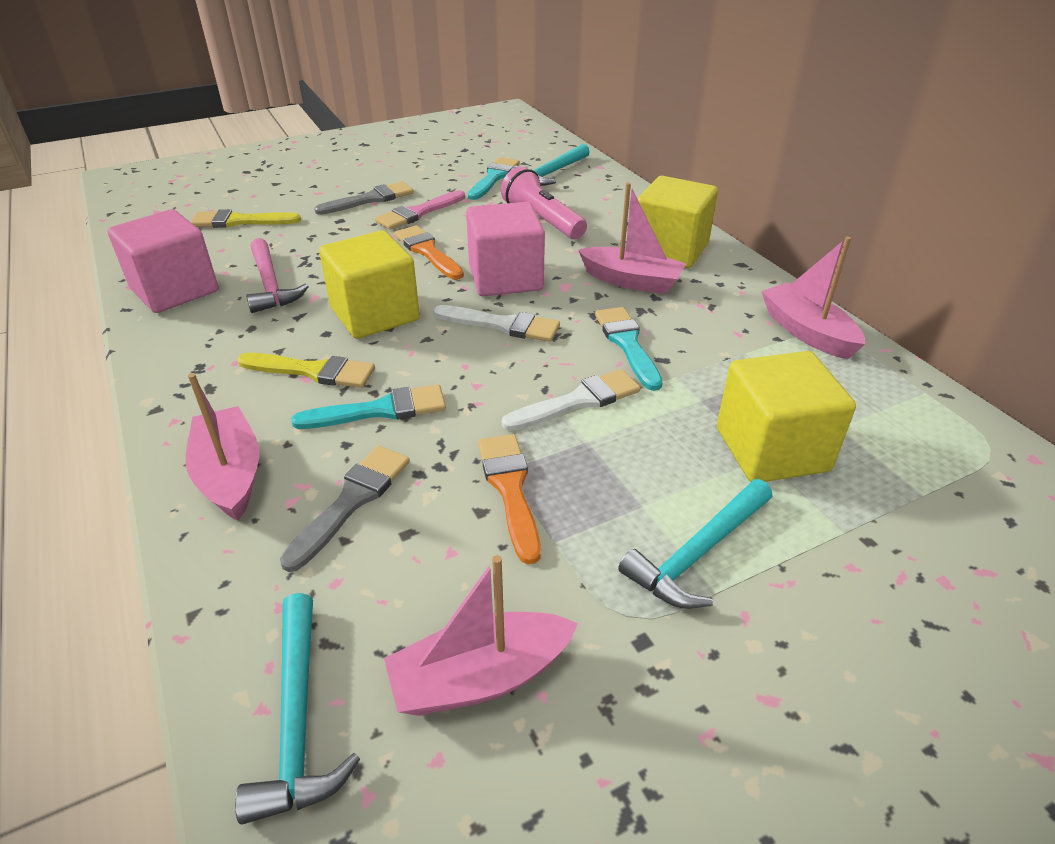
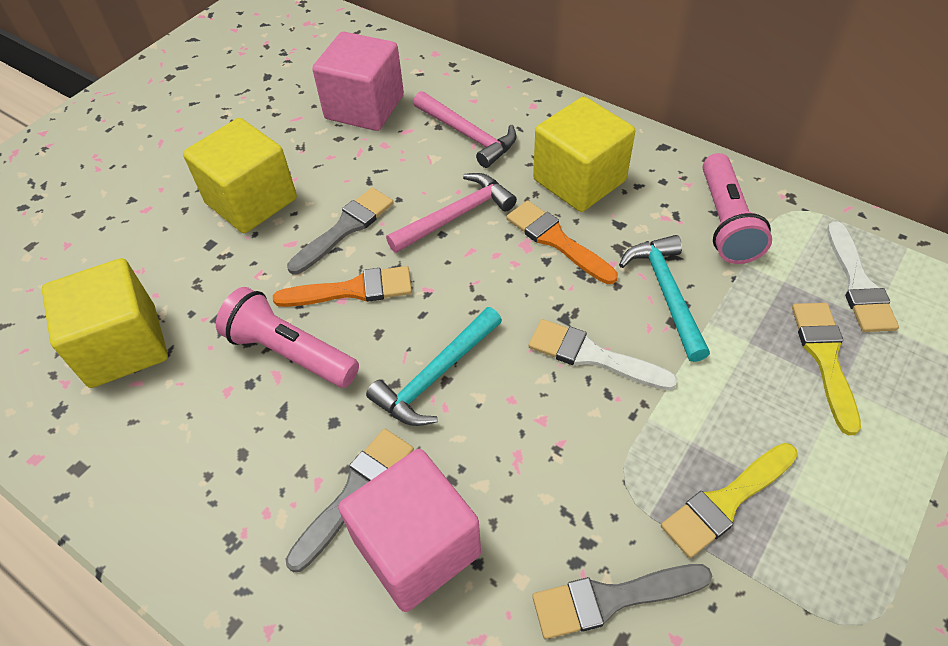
grey brush: [280,446,410,572] [314,181,414,215] = 2 -> [286,429,414,572] [287,188,394,274] [532,564,712,639] = 3
pink boat: [186,373,259,520] [384,555,578,716] [578,183,686,294] [761,237,865,359] = 4 -> none = 0
pink brush: [375,190,465,230] = 1 -> none = 0
pink flashlight: [501,166,587,239] = 1 -> [216,287,359,388] [703,153,772,264] = 2
pink hammer: [246,238,309,313] = 1 -> [386,173,517,253] [413,91,517,168] = 2
turquoise brush: [291,385,446,429] [468,157,520,200] [595,307,663,391] = 3 -> none = 0
turquoise hammer: [235,593,360,825] [511,144,590,186] [618,479,772,609] = 3 -> [366,307,502,426] [619,235,710,362] = 2

